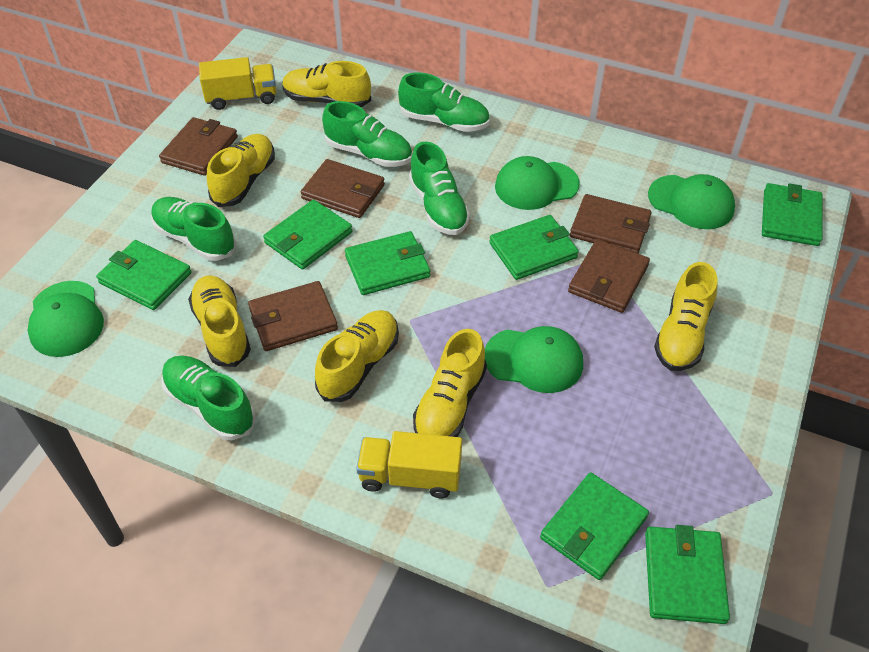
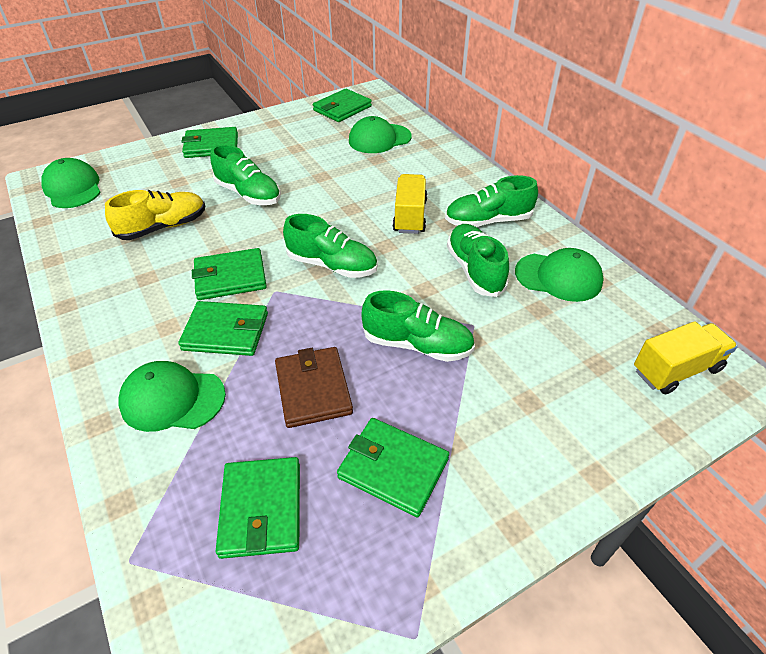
brown wallet: [159,117,238,176] [248,281,338,351] [301,159,385,218] [568,239,650,313] [570,194,651,253] = 5 -> [275,347,353,428] = 1
green wallet: [96,240,192,310] [263,199,352,270] [345,231,430,295] [489,215,579,280] [540,472,649,580] [645,525,730,624] [762,183,822,246] = 7 -> [178,301,268,356] [182,127,238,158] [192,248,267,300] [216,457,300,559] [313,89,372,122] [337,418,449,518] = 6
yellow shoe: [188,275,251,367] [207,134,275,207] [282,61,371,107] [315,310,399,402] [413,329,487,437] [654,262,718,371] = 6 -> [105,190,205,240] = 1

